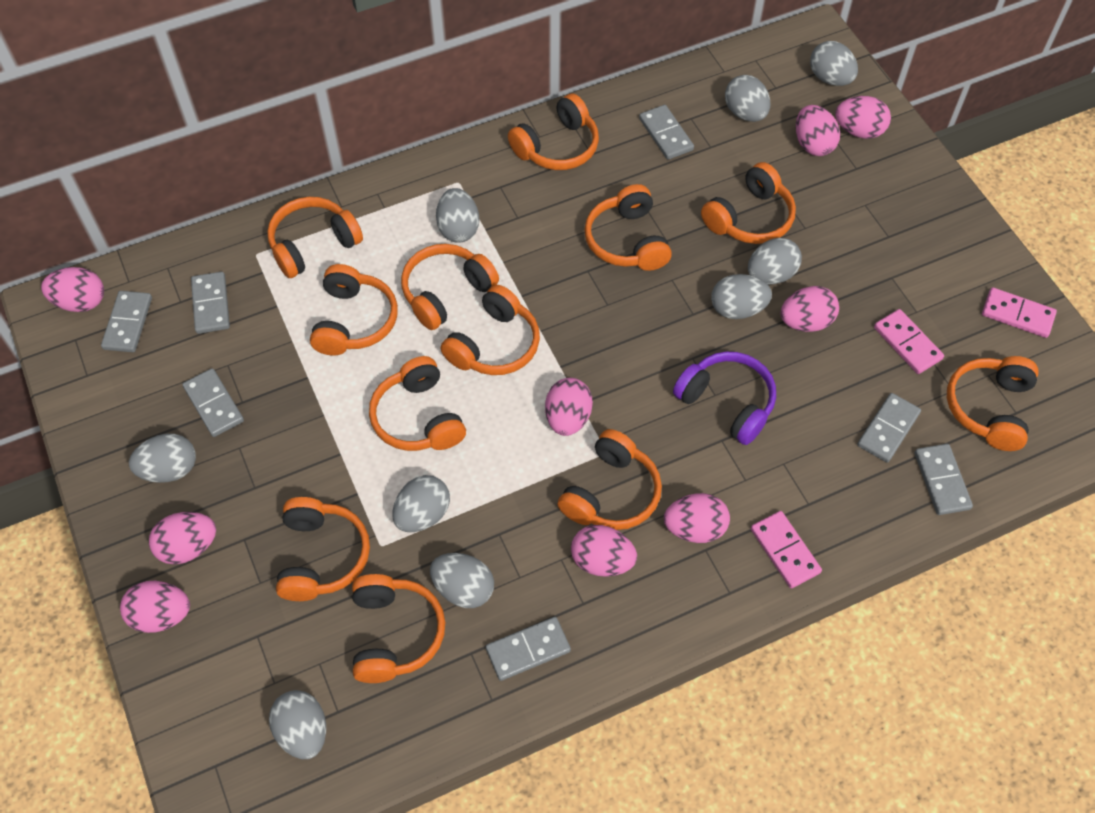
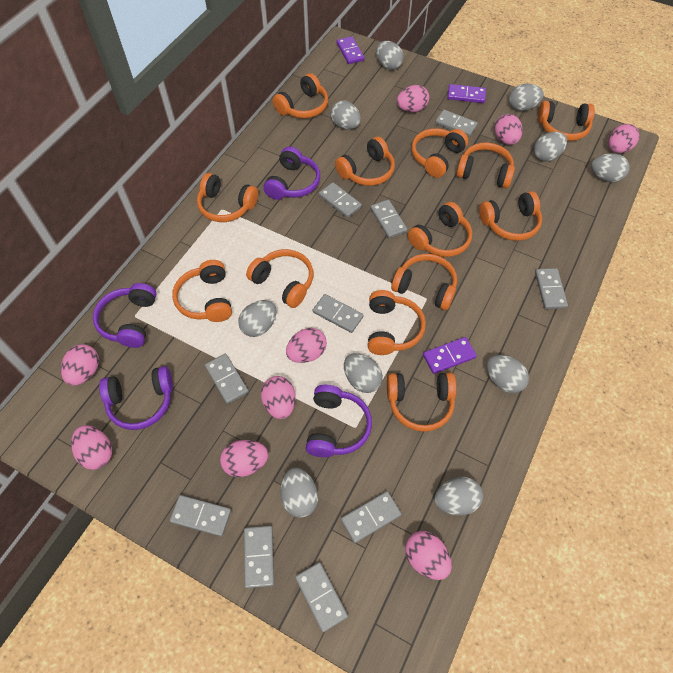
grey domino: [101,291,152,352] [182,368,244,437] [191,272,230,334] [486,617,571,681] [639,105,694,160] [857,393,921,463] [914,444,973,515] = 7 -> [170,495,231,537] [205,354,249,404] [244,526,274,588] [295,562,348,632] [313,294,364,333] [319,182,362,218] [341,491,402,543] [370,200,407,238] [435,110,478,137] [535,268,568,309] = 10
grey egg: [129,434,196,483] [269,690,326,759] [393,475,450,532] [430,553,494,608] [436,188,479,243] [711,274,772,319] [725,75,770,122] [748,238,802,284] [810,41,858,86] = 9 -> [238,300,277,337] [280,467,318,518] [331,101,361,130] [344,353,383,393] [376,41,404,70] [434,477,483,515] [487,355,529,393] [509,84,544,111] [534,132,567,162] [591,153,630,182] = 10
orange headphones: [267,197,363,278] [276,497,370,601] [310,264,398,355] [352,574,445,683] [369,356,466,451] [401,244,499,330] [441,285,540,375] [508,94,599,170] [558,429,662,530] [584,184,672,271] [701,162,796,244] [947,356,1039,451] = 12 -> [172,260,232,322] [197,173,258,222] [246,249,313,308] [272,73,328,118] [335,137,395,186] [368,290,426,355] [387,373,457,432] [391,254,457,310] [408,202,472,257] [411,128,468,178] [456,142,515,188] [479,191,542,241] [538,101,595,141] = 13
pink domino: [751,511,822,588] [874,309,944,374] [982,287,1057,338] = 3 -> none = 0
purple domino: none = 0 -> [337,36,365,64] [423,337,477,374] [447,84,486,103] = 3
purple headphones: [673,352,776,445] = 1 -> [93,283,157,348] [99,366,173,430] [263,147,320,200] [305,385,372,457] = 4

